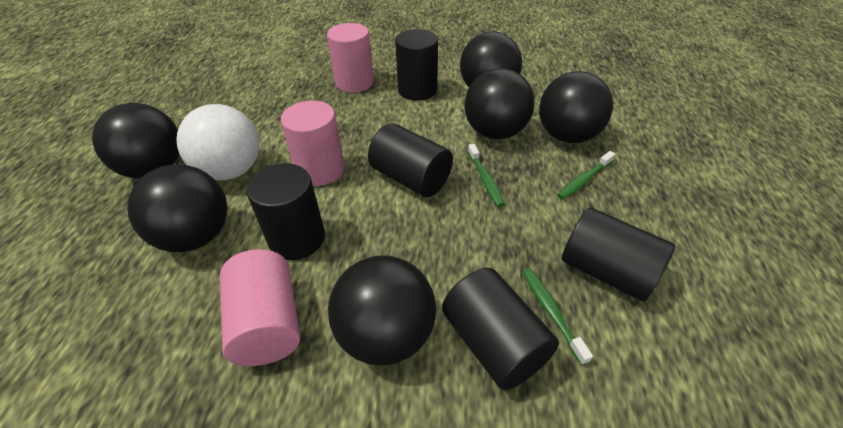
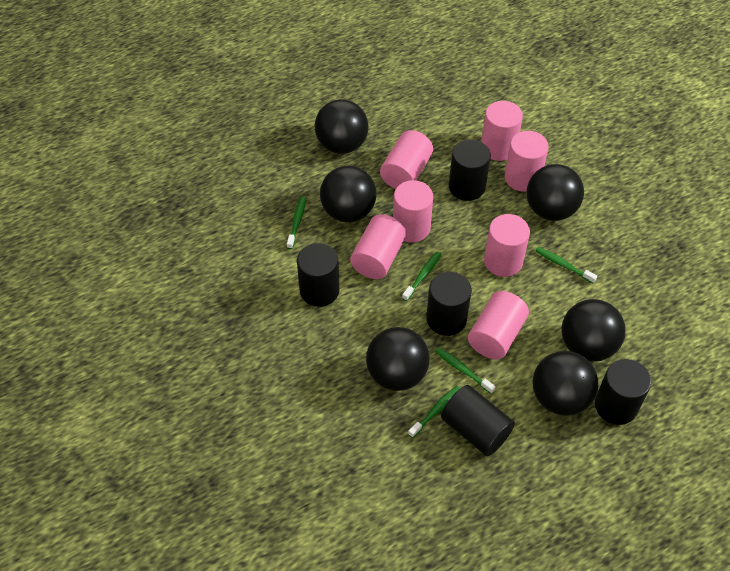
green toothbrush: [468,144,504,207] [523,269,593,366] [557,151,615,199] = 3 -> [287,197,306,249] [402,252,442,301] [408,386,460,438] [435,348,496,394] [535,247,597,283] = 5
pink cylinder: [220,249,300,366] [281,101,344,186] [327,23,374,93] = 3 -> [350,214,406,279] [380,130,433,189] [393,180,433,243] [468,291,529,359] [481,101,523,161] [484,214,530,277] [505,131,549,192] = 7
white ball: [176,104,260,180] = 1 -> none = 0

